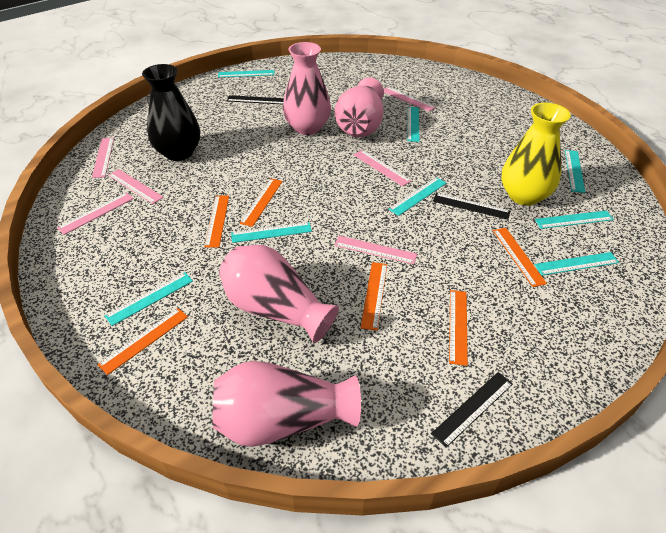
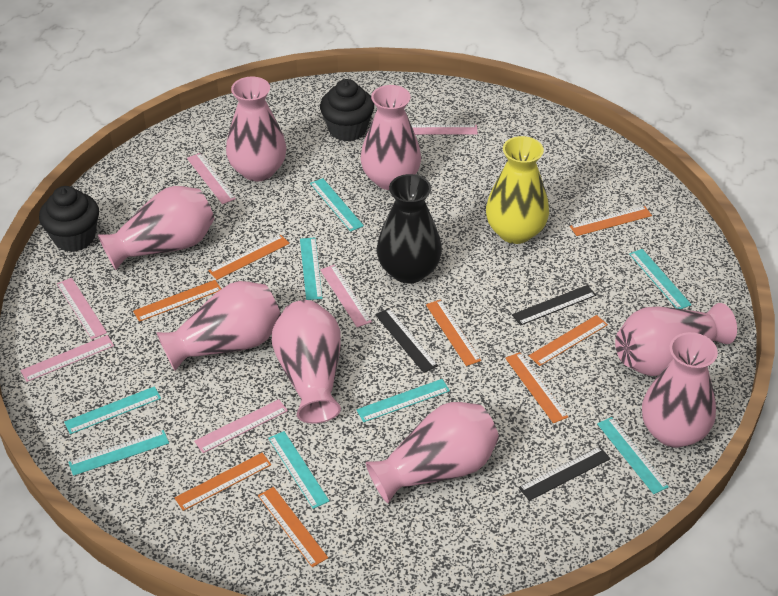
black cupcake: none = 0 -> [39,186,99,252] [320,79,374,142] = 2
orange ruler: [97,308,188,375] [204,196,229,247] [240,179,283,227] [361,262,387,331] [449,290,468,366] [493,228,547,287] = 6 -> [133,280,221,322] [175,453,271,511] [208,235,290,280] [258,487,328,567] [426,300,481,366] [505,352,568,423] [529,315,608,366] [570,206,652,236] = 8
pink vase: [213,361,361,447] [219,245,339,343] [283,42,331,135] [335,77,384,137] = 4 -> [98,186,214,270] [156,281,281,371] [226,77,287,181] [272,300,341,424] [361,85,421,190] [366,402,499,503] [615,303,737,376] [642,332,718,448] = 8

